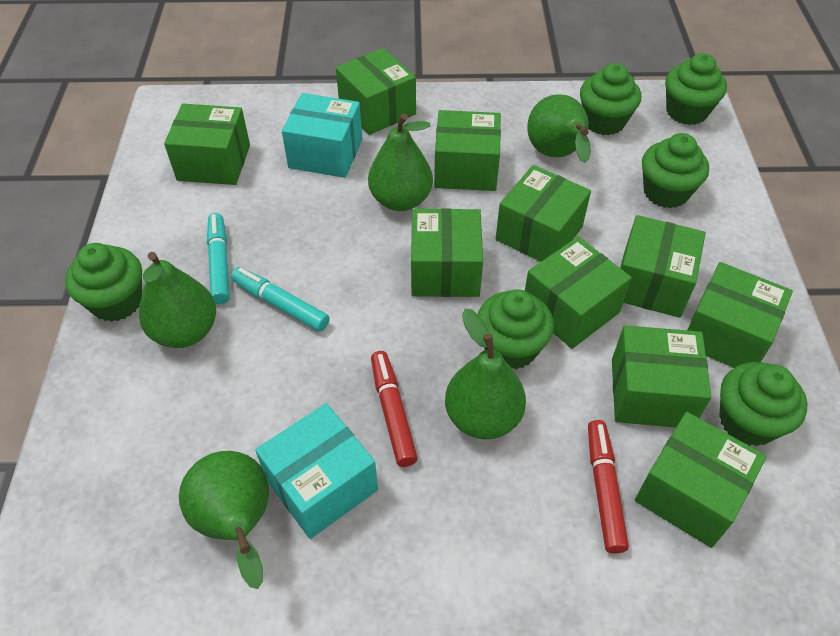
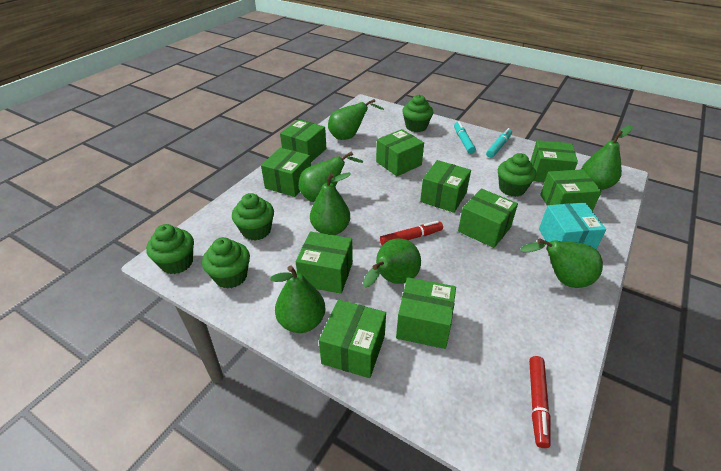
green cupcake: [65,243,142,322] [478,289,554,370] [580,63,641,136] [642,133,709,208] [665,53,727,125] [719,362,807,446] = 6 -> [146,224,194,274] [202,237,250,289] [232,193,274,241] [402,94,433,132] [498,153,536,197] = 5
green pear: [139,252,216,348] [179,451,269,589] [368,113,433,211] [445,309,526,439] [527,94,591,163] = 5 -> [270,265,325,333] [299,151,364,202] [310,172,351,235] [328,99,384,140] [363,238,421,287] [520,238,603,288] [582,125,633,190] = 7
turquoise box: [255,403,378,539] [282,93,362,178] = 2 -> [539,203,606,249] = 1

